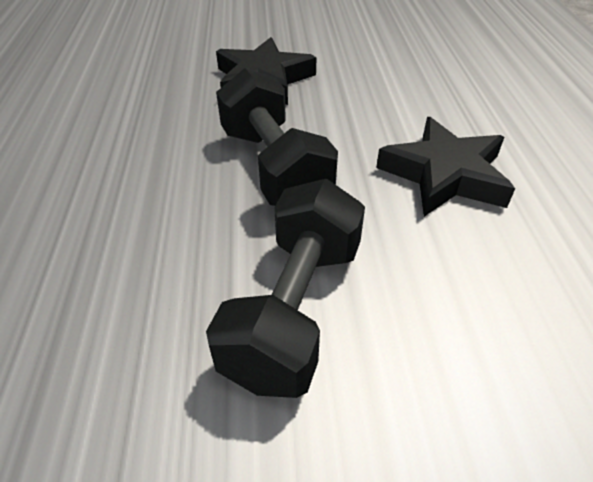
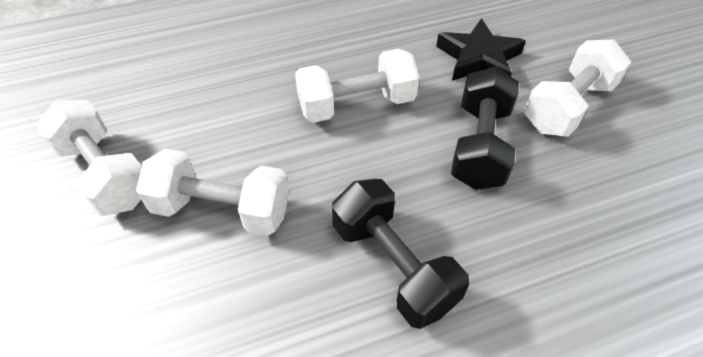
black star: [216,37,317,105] [376,117,515,217] = 2 -> [436,18,526,81] = 1
white dumbbell: none = 0 -> [36,100,142,216] [136,149,289,236] [295,49,419,123] [524,39,631,137] = 4

